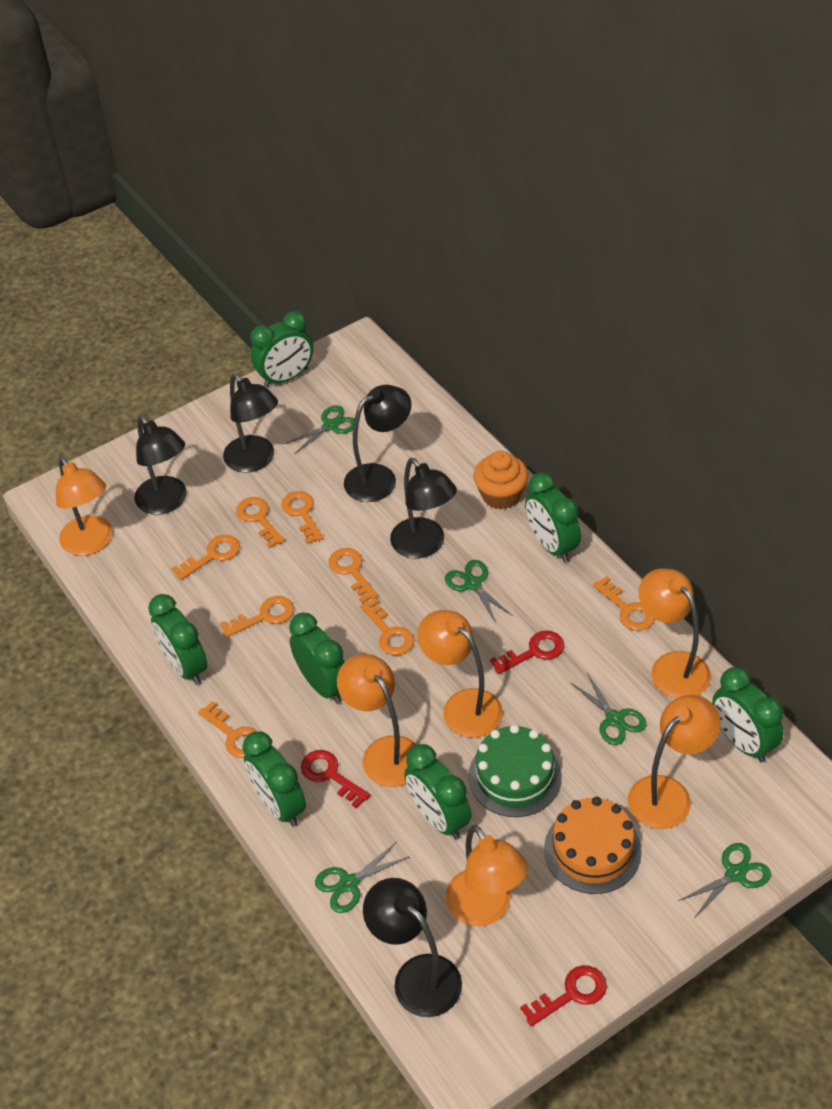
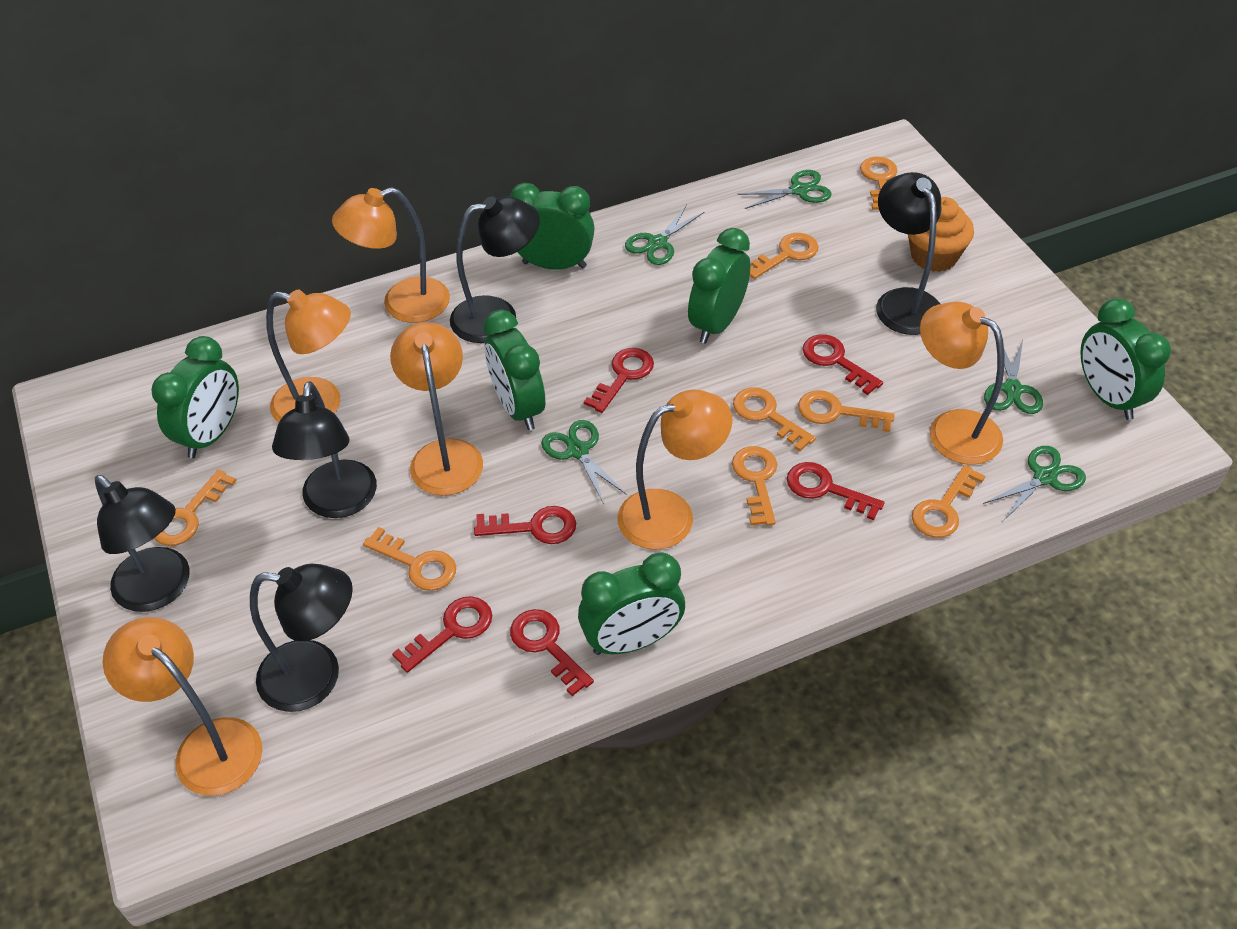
green cake: [468,725,562,817] = 1 -> none = 0
green clock: [148,594,207,685] [243,731,306,827] [250,311,313,387] [289,613,345,704] [404,744,471,840] [525,472,581,562] [712,667,784,762] = 7 -> [151,336,239,458] [483,310,545,430] [510,183,594,269] [578,552,685,655] [688,228,750,344] [1080,298,1171,420] = 6
orange cake: [544,797,642,894] = 1 -> none = 0
red key: [301,750,370,809] [490,630,564,674] [520,965,607,1027] = 3 -> [392,596,492,673] [474,506,576,544] [510,609,594,696] [584,348,654,413] [787,462,884,520] [803,334,883,395] = 6

